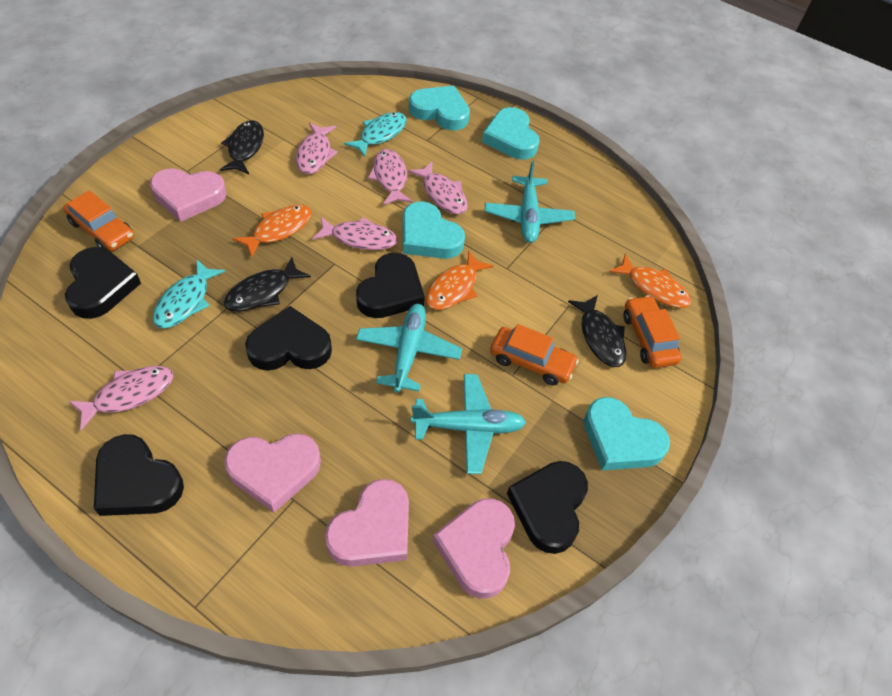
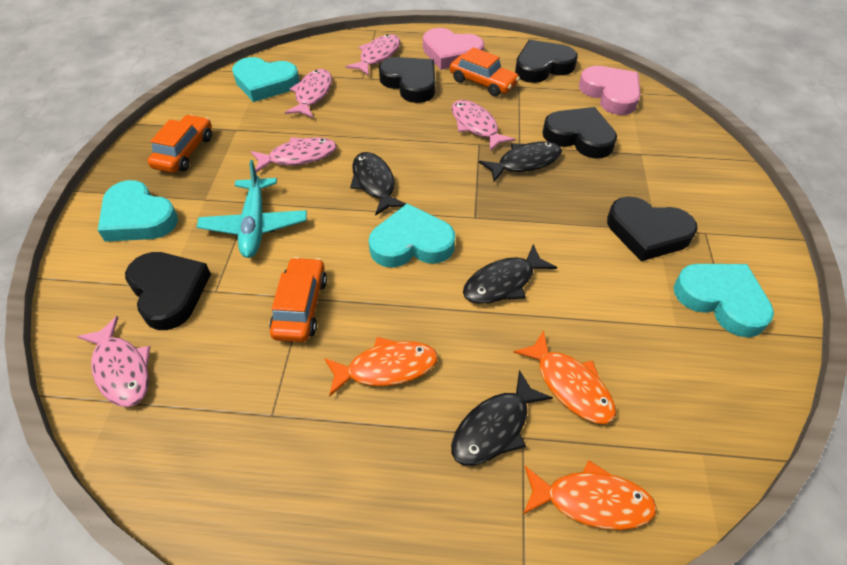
black fish: [220,120,264,174] [224,257,311,312] [568,295,626,367] = 3 -> [350,152,406,216] [451,370,553,466] [463,244,557,304] [479,142,562,182] = 4
pink heart: [150,168,226,222] [224,433,321,513] [325,479,409,567] [433,498,515,598] = 4 -> [423,28,484,70] [579,66,641,115] = 2
turquoise fish: [153,260,225,328] [344,112,407,157] = 2 -> none = 0
turquoise plane: [356,304,462,393] [411,374,526,474] [485,161,575,243] = 3 -> [197,160,307,258] = 1

